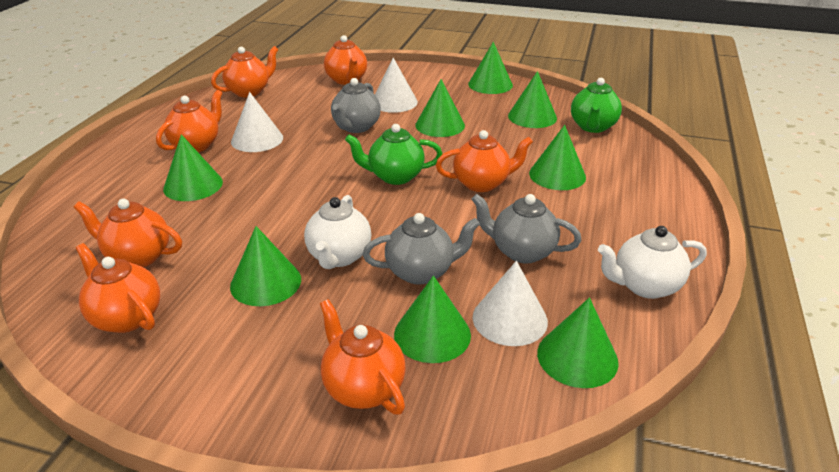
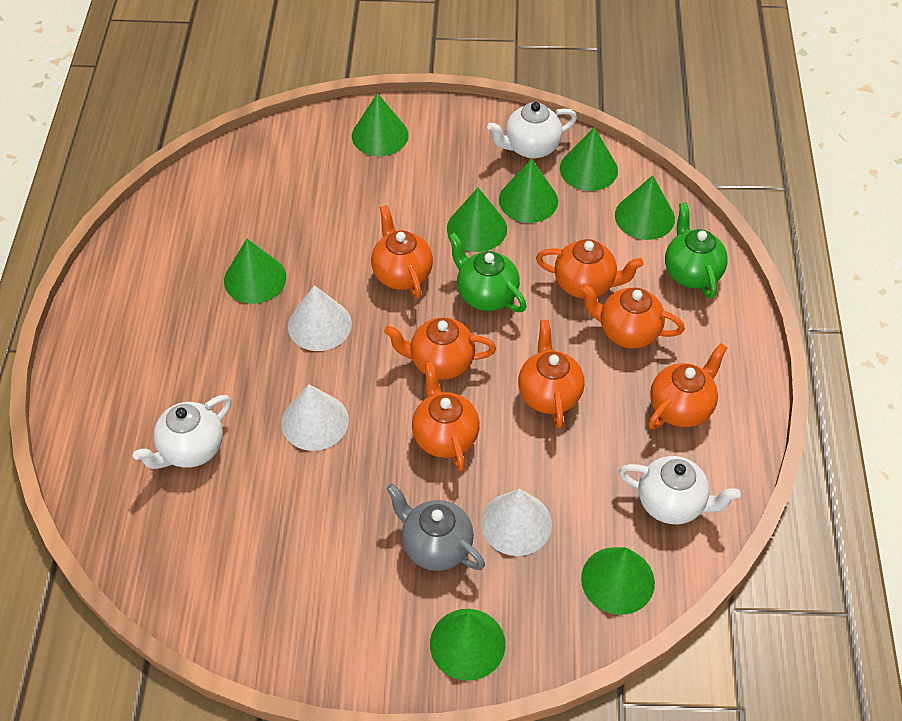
grey teapot: [331,78,381,133] [363,213,480,285] [471,194,581,263] = 3 -> [386,483,485,571] = 1
white teapot: [304,195,371,269] [598,226,707,299] = 2 -> [133,395,231,469] [487,102,577,159] [619,456,741,524] = 3

